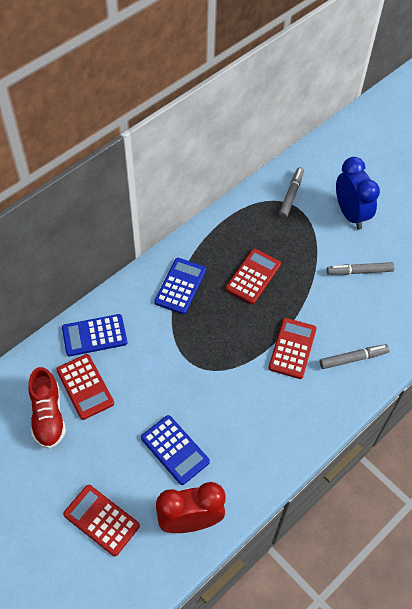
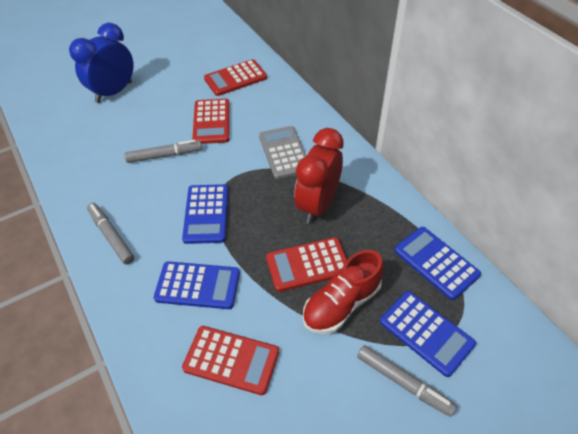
blue calculator: [62,314,127,356] [141,415,210,485] [154,258,206,314] = 3 -> [154,261,240,309] [182,184,228,244] [380,291,476,377] [394,227,481,300] = 4
grey calculator: none = 0 -> [259,126,306,179] = 1

